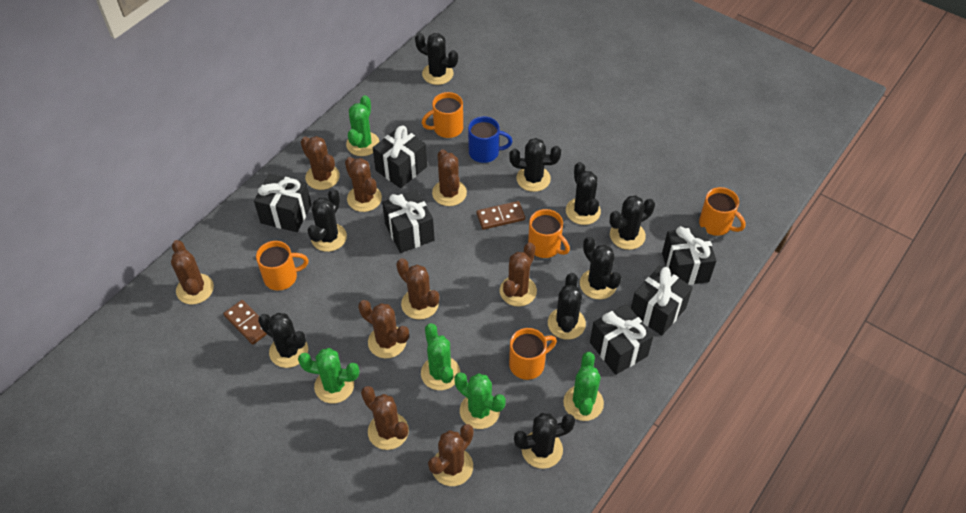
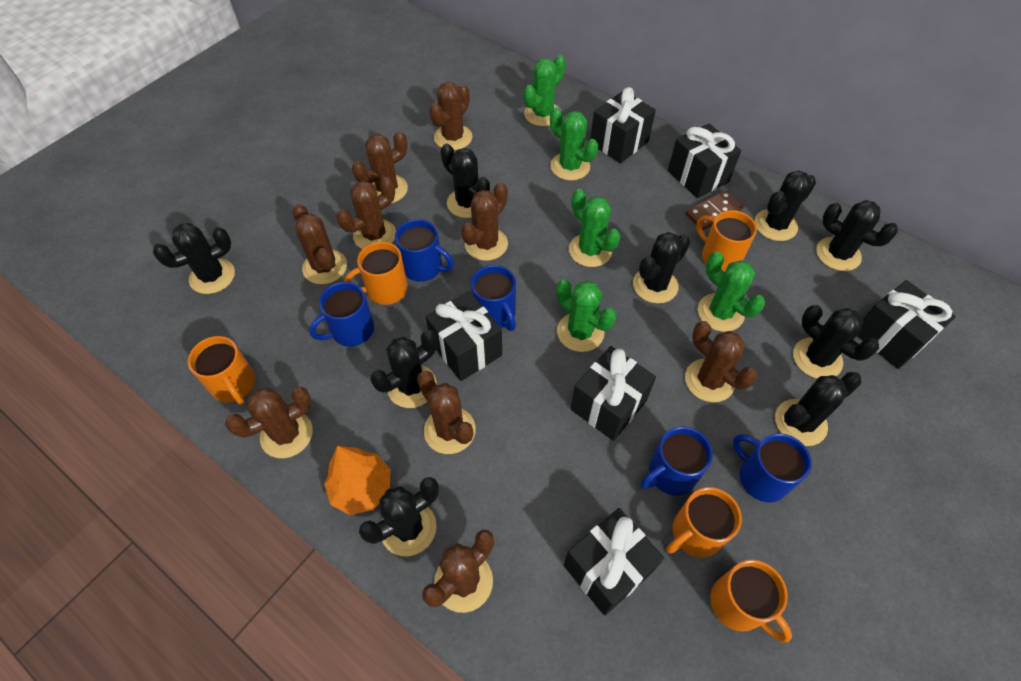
blue mug: [468,116,512,163] = 1 -> [309,282,374,347] [395,219,454,282] [471,265,516,331] [641,427,713,495] [733,433,812,502] = 5
brown domino: [223,300,267,345] [477,201,525,230] = 2 -> [686,190,743,230] = 1
orange tree: none = 0 -> [324,446,391,515] = 1

